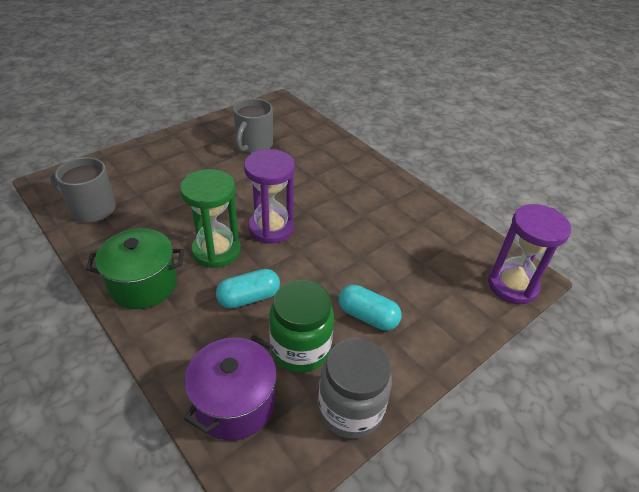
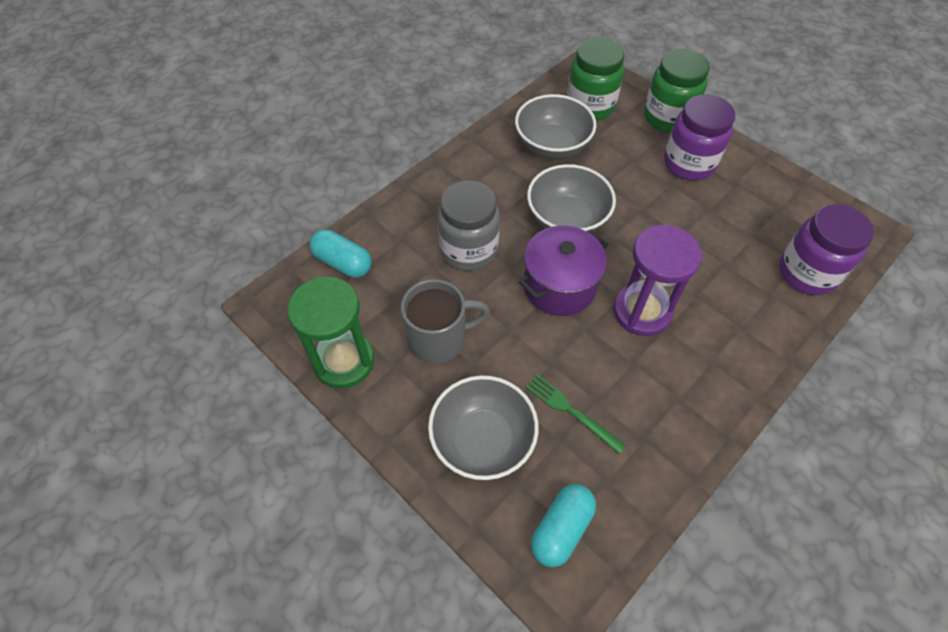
green fork: none = 0 -> [526,374,626,454] = 1
green jar: [269,280,334,373] = 1 -> [567,38,624,120] [644,49,710,133] = 2
green pot: [86,228,184,309] = 1 -> none = 0
grey bowl: none = 0 -> [428,375,539,480] [515,94,596,159] [527,164,616,232] = 3
grey mug: [50,157,116,223] [233,98,273,153] = 2 -> [401,279,490,364] = 1
purple hourglass: [244,149,295,244] [488,204,571,304] = 2 -> [613,225,702,336] = 1
purple jar: none = 0 -> [664,95,735,181] [779,204,874,295] = 2

